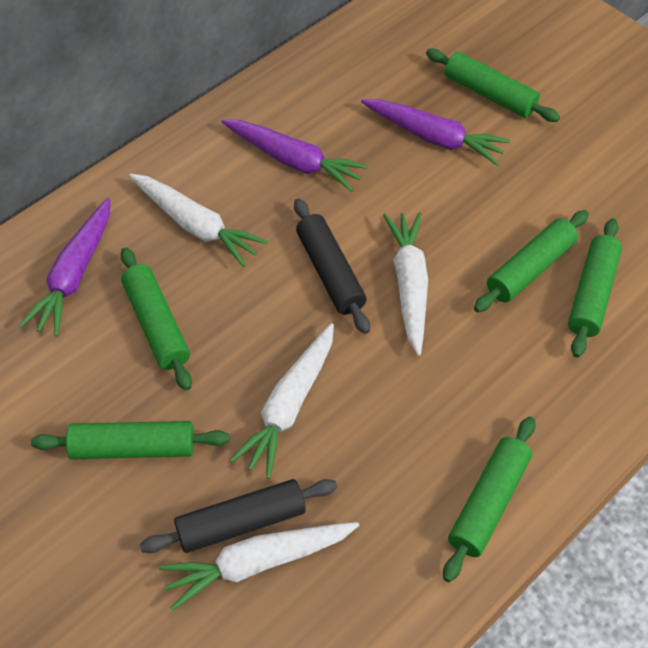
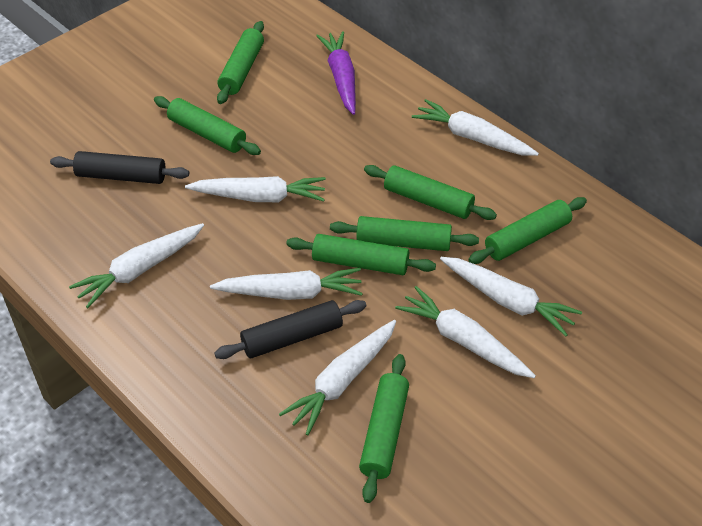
green rolling pin: [31,421,230,459] [121,247,192,391] [426,49,560,122] [443,416,535,582] [474,210,589,312] [568,218,622,358] = 6 -> [154,96,261,155] [217,21,264,104] [286,234,436,275] [330,216,479,251] [359,354,409,503] [364,165,497,220] [468,197,587,264] = 7
purple carrot: [19,198,110,337] [221,120,368,192] [361,99,510,165] = 3 -> [316,31,356,115] = 1
white carrot: [129,174,268,267] [159,522,359,611] [230,323,334,479] [383,212,428,356] = 4 -> [69,223,204,308] [185,176,326,202] [210,268,363,300] [279,320,396,435] [395,286,536,378] [412,99,539,156] [440,257,582,336] = 7

